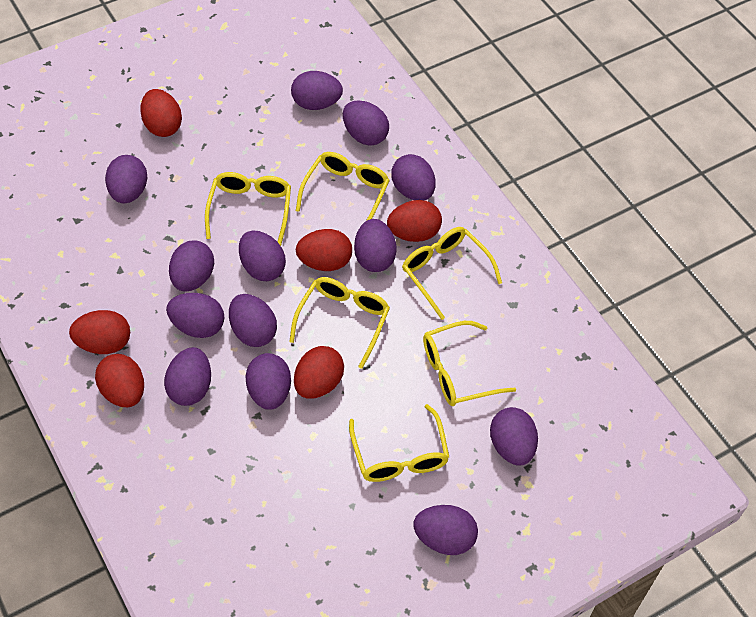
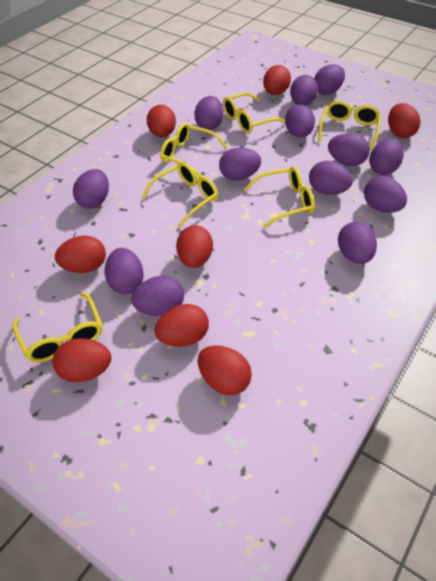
red egg: [69,310,130,354] [95,354,144,407] [140,89,182,137] [294,346,344,399] [296,229,352,271] [387,200,442,242] = 6 -> [52,338,111,382] [55,236,106,273] [147,105,176,137] [154,304,209,347] [176,225,213,268] [198,345,252,395] [263,65,291,95] [388,103,421,138] = 8

